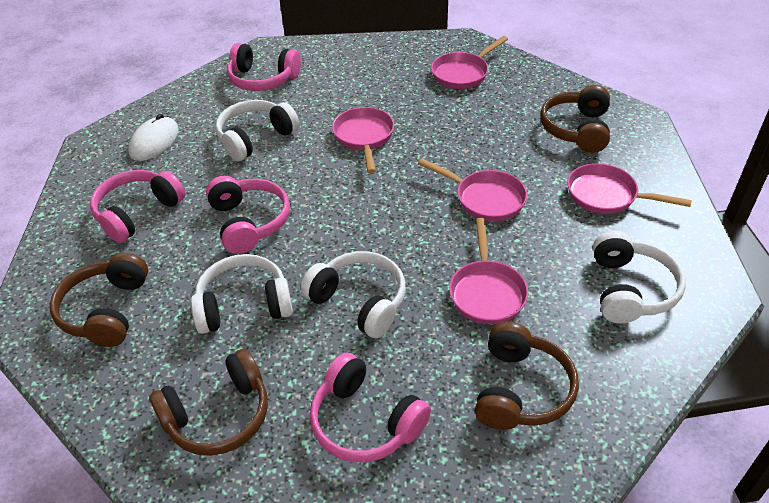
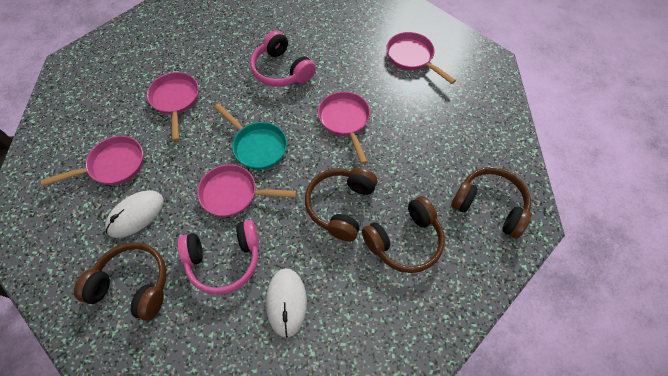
pink headphones: [90,170,185,243] [206,176,290,254] [227,43,301,91] [310,352,431,462] = 4 -> [178,220,259,295] [250,31,316,87] = 2
turquoise pan: none = 0 -> [214,103,287,170] = 1
white headphones: [191,254,293,334] [215,100,299,161] [301,251,406,338] [593,231,686,323] = 4 -> none = 0
white mouse: [128,114,179,161] = 1 -> [105,190,164,238] [266,268,307,338] = 2

